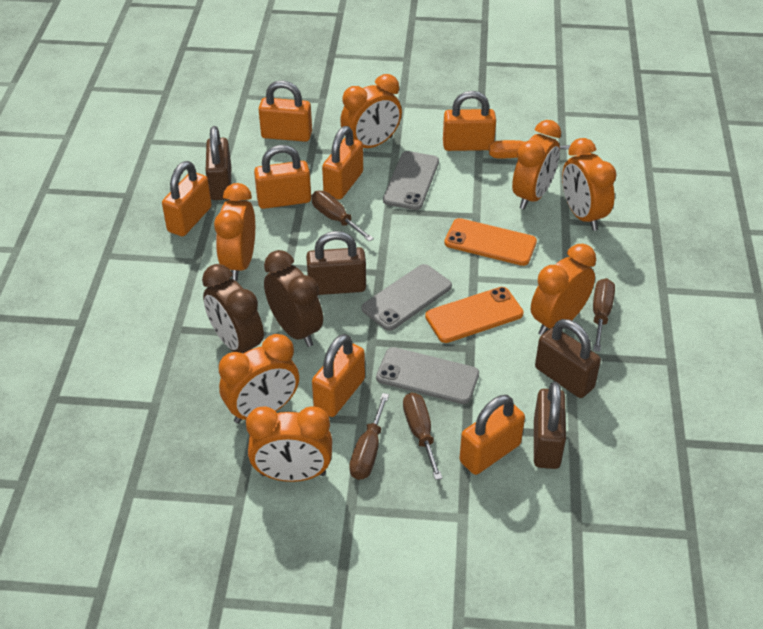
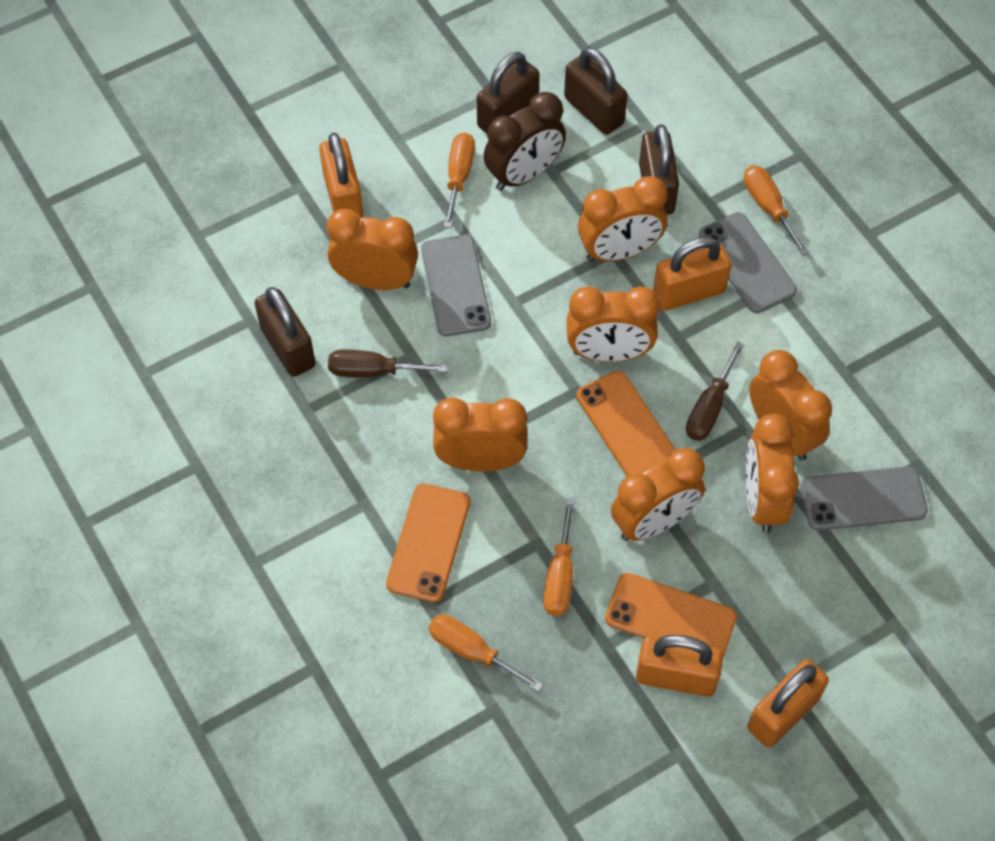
brown clock: [202,264,264,353] [264,250,323,347] = 2 -> [483,92,566,191] = 1
brown screwdriver: [311,191,374,242] [349,393,389,480] [403,392,442,480] [593,278,615,352] = 4 -> [328,349,447,378] [686,341,744,441] = 2
orange padlock: [162,161,212,236] [254,145,311,209] [259,80,312,142] [312,334,365,417] [322,126,363,200] [443,91,496,151] [459,395,525,475] = 7 -> [319,132,363,217] [636,635,723,697] [653,237,731,311] [747,659,829,748] = 4
orange phone: [425,287,524,343] [444,218,537,266] = 2 -> [386,483,470,602] [576,371,676,477] [605,573,737,658] = 3
orange screwdriver: [489,140,570,158] = 1 -> [429,614,543,692] [444,133,475,228] [543,498,575,616] [744,165,809,256] = 4

